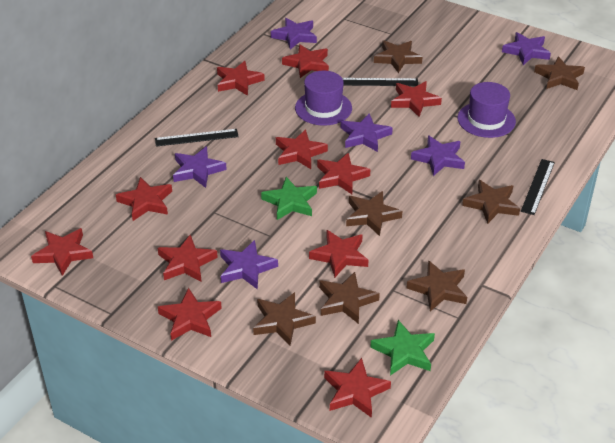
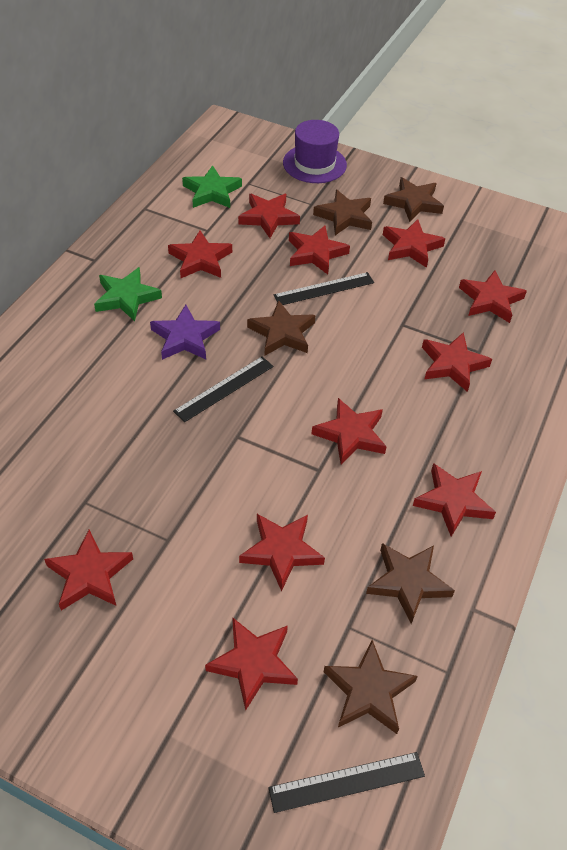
brown star: [253,292,316,346] [319,272,380,324] [346,191,402,236] [374,40,422,73] [406,260,467,311] [462,180,520,224] [534,56,585,90] = 7 -> [247,300,316,356] [313,189,372,235] [324,640,418,734] [366,543,455,624] [383,177,444,222] = 5
purple hat: [295,71,352,125] [457,82,516,138] = 2 -> [283,120,347,183] = 1
purple star: [173,146,227,188] [220,240,278,290] [271,18,317,50] [341,113,393,152] [411,135,465,176] [502,32,551,65] = 6 -> [150,305,220,360] = 1

